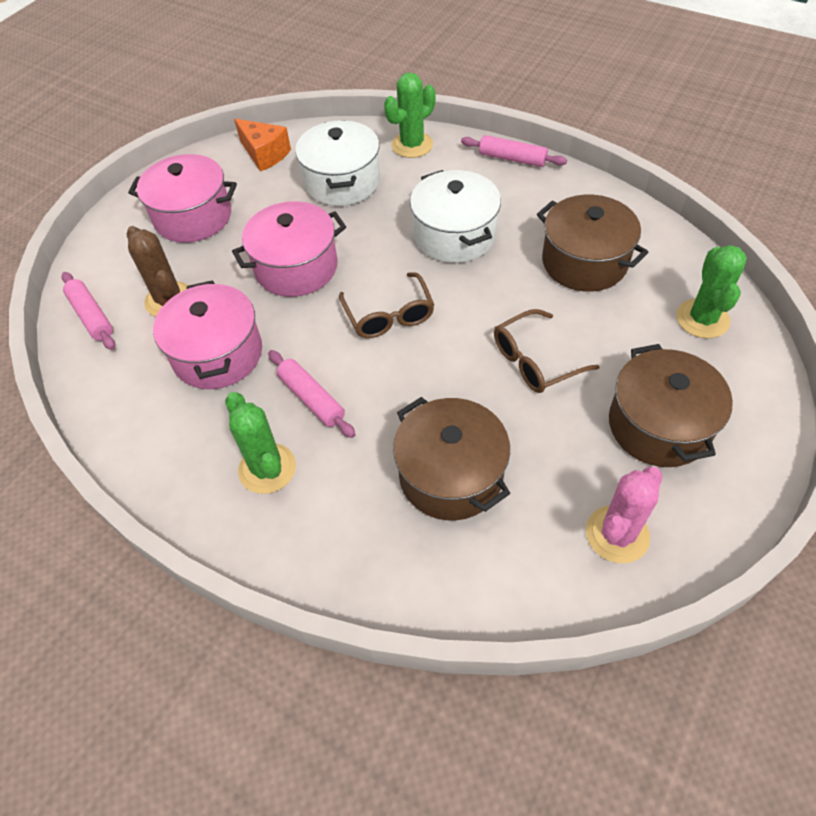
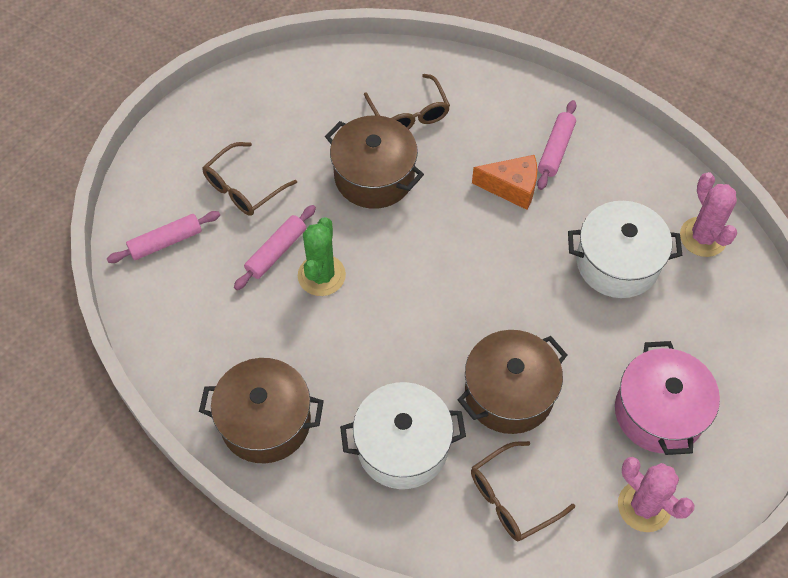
brown cactus: [127,226,188,317] = 1 -> none = 0
brown glasses: [339,272,434,338] [494,309,600,393] = 2 -> [202,142,297,216] [364,74,450,130] [471,441,575,541] = 3
green cactus: [225,392,296,494] [384,72,436,158] [677,245,747,338] = 3 -> [298,217,346,296] = 1
pink cactus: [586,467,663,563] = 1 -> [618,457,694,532] [680,172,737,257] = 2
pink pot: [128,154,237,243] [153,280,262,389] [232,201,346,297] = 3 -> [615,341,720,455] = 1

